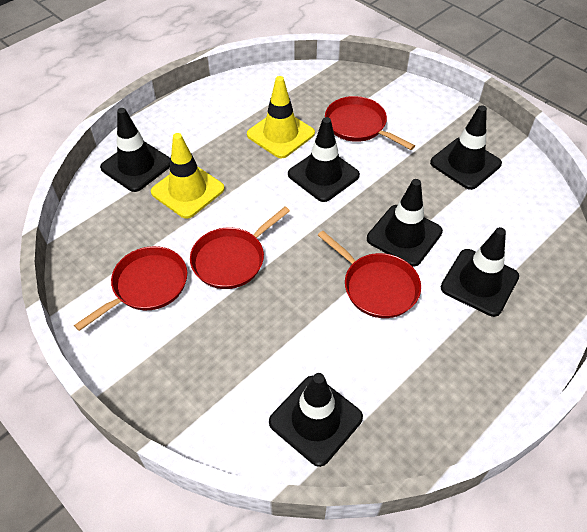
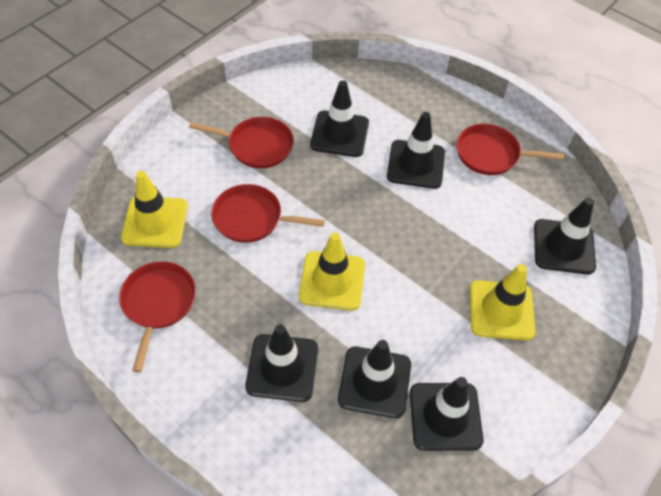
yellow traffic cone: [151,133,225,219] [247,76,315,158] = 2 -> [121,171,188,248] [299,233,365,311] [470,264,535,341] = 3

